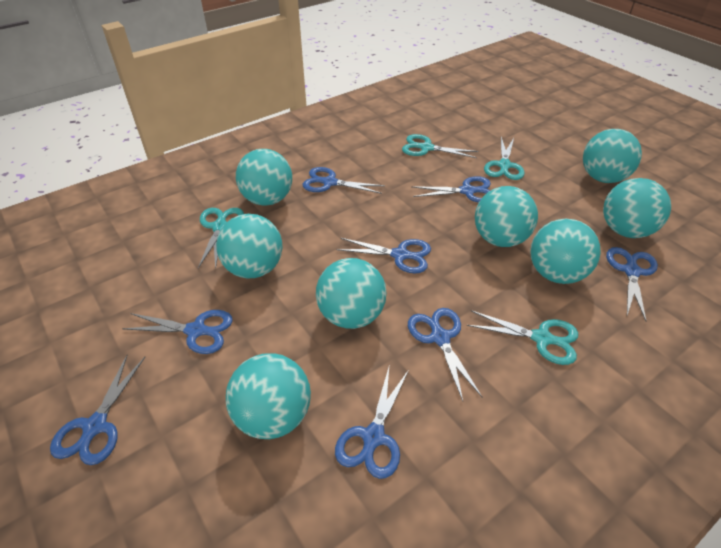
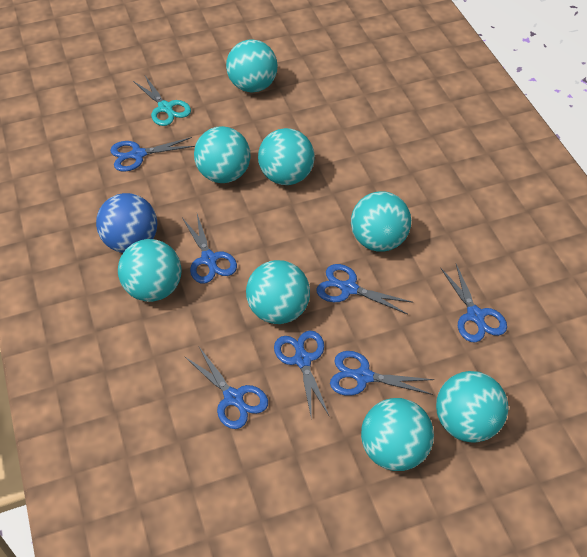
blue ball: none = 0 -> [96,193,157,253] = 1
blue scissors: [50,355,145,465] [122,310,233,354] [302,167,385,194] [335,368,409,479] [337,238,431,273] [408,308,482,401] [411,176,491,203] [606,247,658,322] = 8 -> [110,137,195,172] [182,214,237,284] [185,347,268,429] [274,330,330,420] [317,264,413,314] [330,351,434,396] [441,264,507,342] = 7
turquoise scissors: [198,208,244,269] [402,134,478,158] [467,310,578,365] [484,137,525,180] = 4 -> [133,76,191,126] = 1

